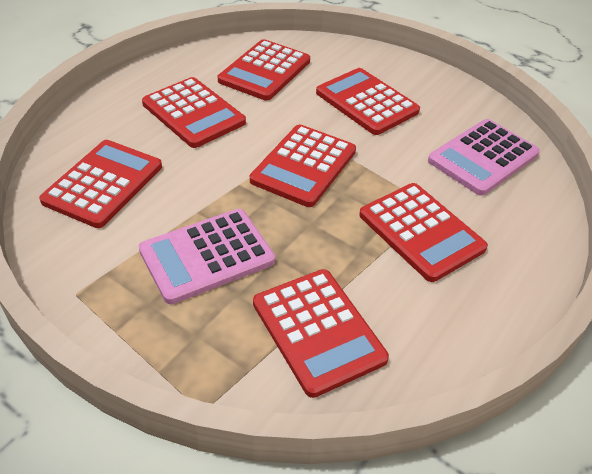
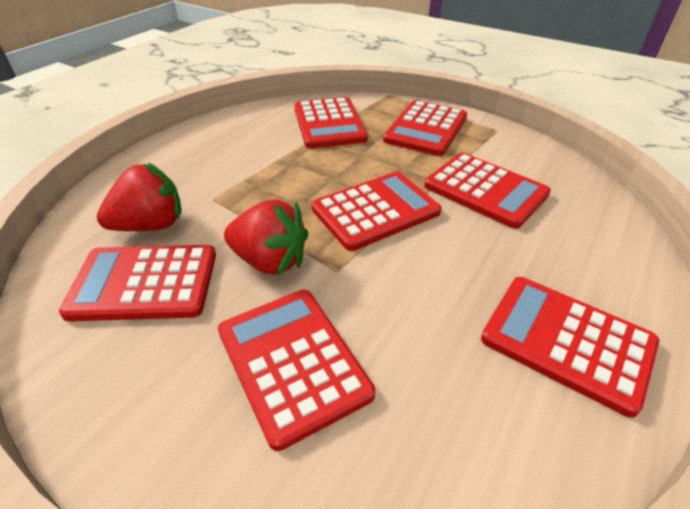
pink calculator: [139,209,275,304] [428,119,540,196] = 2 -> none = 0
red strawberry: none = 0 -> [97,163,182,231] [224,199,309,275] = 2

